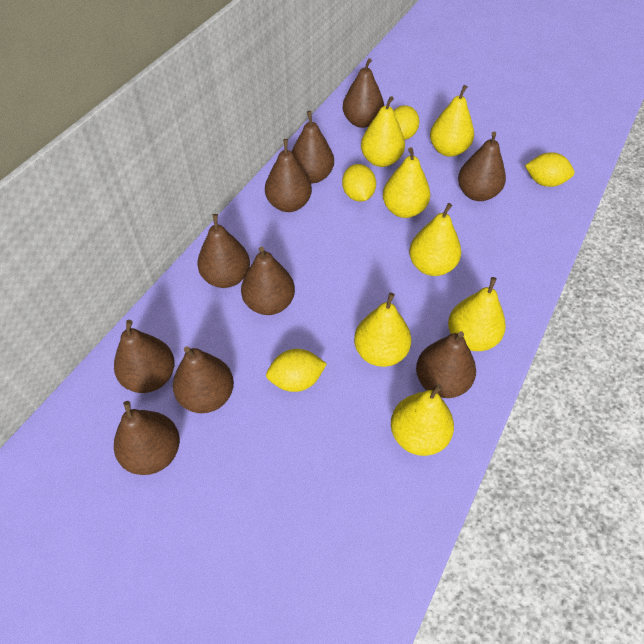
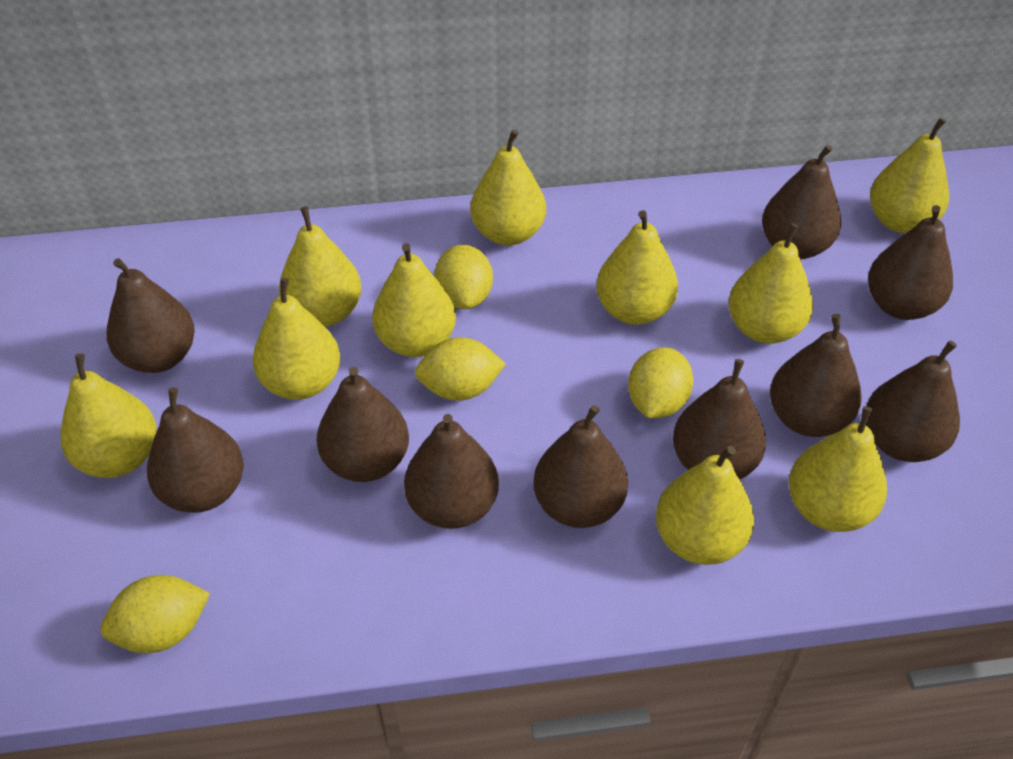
yellow pear: [354,293,411,367] [361,96,405,167] [383,147,431,218] [391,384,454,456] [409,203,461,276] [430,85,474,157] [448,277,506,351] = 7 -> [61,354,157,478] [253,278,340,400] [279,207,362,327] [372,243,456,357] [470,130,546,245] [596,210,678,325] [656,446,754,565] [728,223,813,344] [789,406,887,532] [870,118,949,233] = 10

